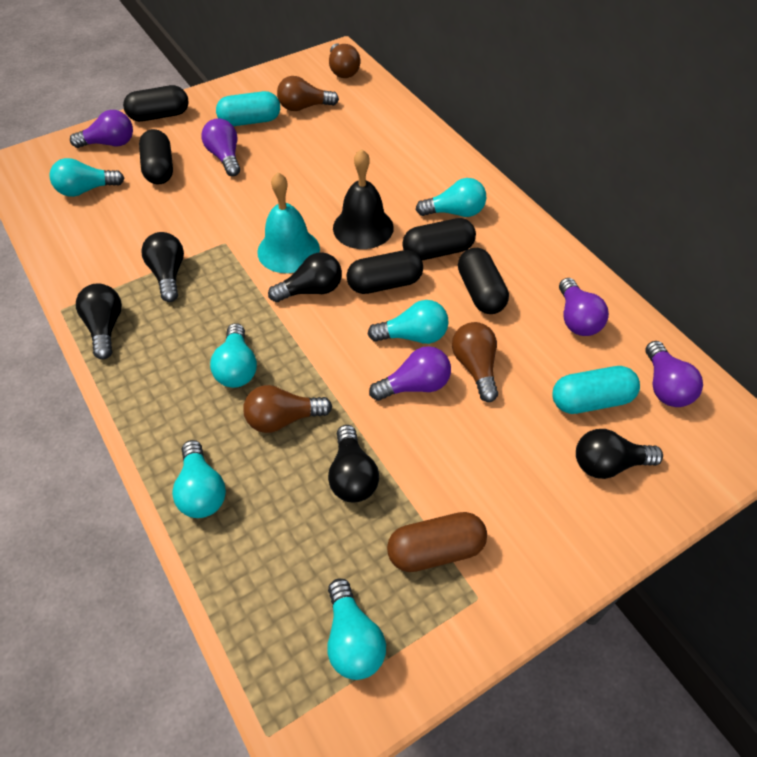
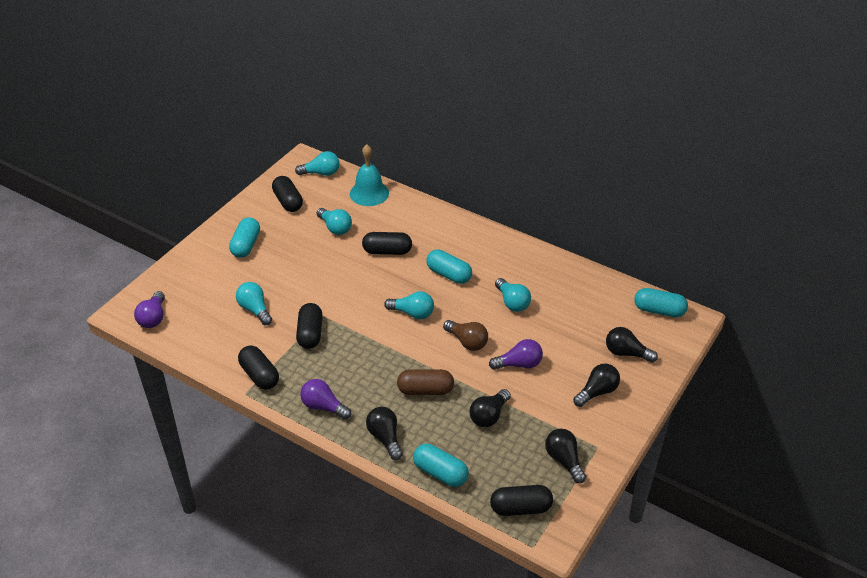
black bell: [333,149,394,249] = 1 -> none = 0
brown light bulb: [243,385,332,433] [277,76,339,111] [329,43,360,78] [452,322,498,402] = 4 -> [443,320,488,351] = 1
purple light bulb: [70,110,133,148] [202,118,240,176] [369,346,451,401] [559,278,609,336] [646,341,703,407] = 5 -> [134,291,165,328] [300,379,351,420] [489,339,543,370] = 3
turquoise capsule: [216,91,280,126] [552,366,640,414] = 2 -> [229,217,260,258] [413,444,469,487] [426,249,472,284] [634,288,688,317] = 4
turquoise light bulb: [50,158,124,197] [172,440,226,518] [210,323,257,388] [327,579,386,680] [368,300,448,344] [416,178,486,217] = 6 -> [236,282,272,325] [295,151,340,176] [316,208,352,235] [384,291,434,319] [495,278,531,312] = 5

